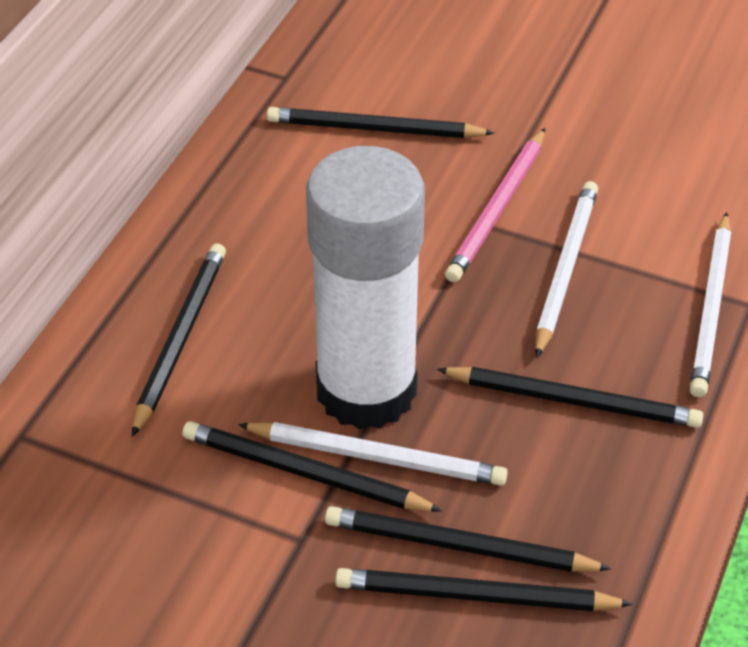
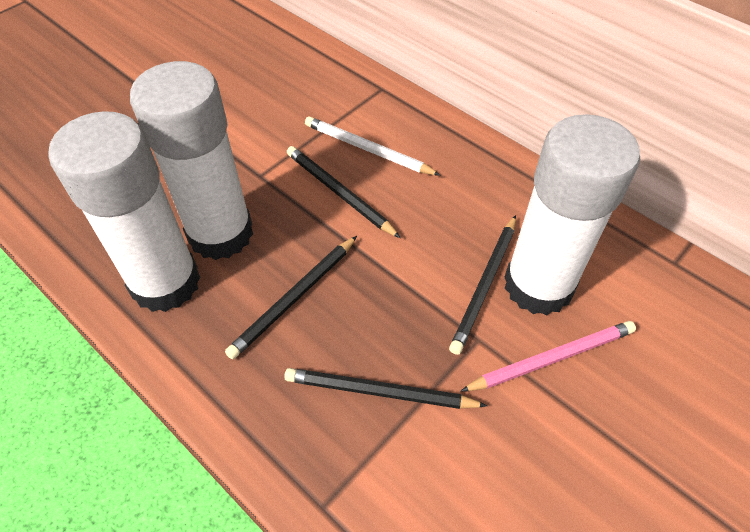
black pencil: [132,244,226,437] [182,421,442,512] [267,107,494,138] [325,506,611,572] [335,568,633,611] [437,367,703,428] = 6 -> [225,236,357,359] [284,368,487,409] [287,146,401,238] [449,215,516,355] = 4
white glue stick: [306,146,425,430] = 1 -> [49,111,201,312] [130,61,253,260] [504,114,640,315] = 3
white pencil: [238,422,508,486] [535,181,598,358] [690,212,731,397] = 3 -> [305,116,441,176] = 1

